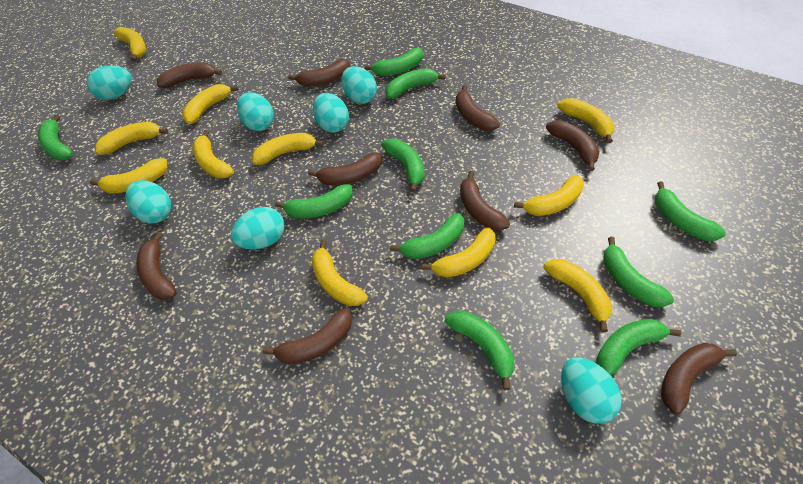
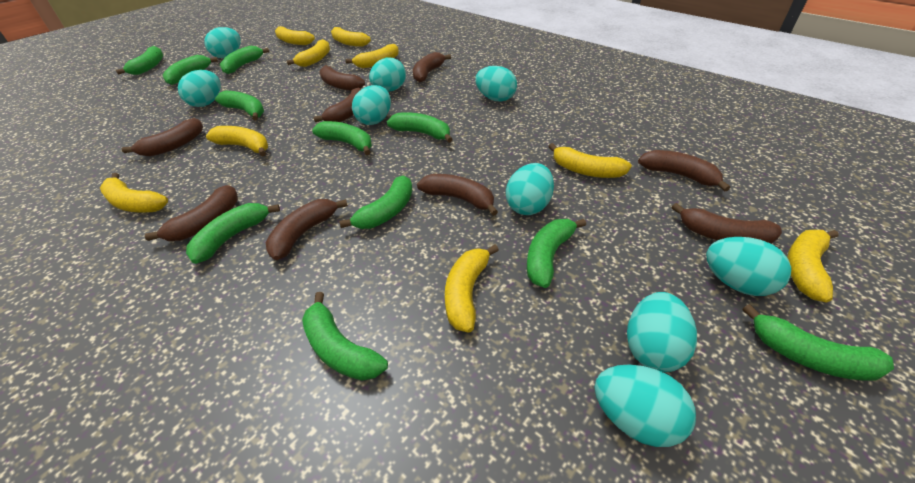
green banana: [38,115,73,160] [275,184,353,219] [364,48,423,76] [381,139,424,192] [385,68,446,99] [390,213,464,259] [445,311,514,390] [596,319,681,375] [603,237,674,307] [655,181,726,241] = 10 -> [116,46,163,75] [163,55,218,85] [186,203,280,264] [215,91,264,121] [220,46,269,74] [302,292,388,381] [312,121,372,155] [339,175,412,229] [387,112,453,143] [527,219,586,288] [742,304,894,381] = 11
turquoise egg: [87,65,132,100] [125,180,171,224] [231,207,284,249] [237,92,274,131] [313,93,349,133] [341,66,377,104] [561,357,622,424] = 7 -> [178,70,221,107] [204,27,241,58] [352,85,391,125] [369,58,406,92] [475,66,517,102] [506,163,554,215] [595,364,696,447] [627,292,697,372] [706,237,791,296] = 9
yellow banana: [90,158,168,194] [95,122,168,155] [114,27,146,61] [182,84,238,124] [192,130,234,179] [252,133,324,165] [311,240,368,306] [422,228,496,278] [514,175,584,216] [543,259,612,333] [557,98,614,143] = 11 -> [100,173,168,213] [206,126,268,156] [275,26,315,45] [286,39,330,67] [331,27,371,47] [345,44,399,68] [445,245,499,333] [548,143,632,178] [787,230,839,303] = 9

